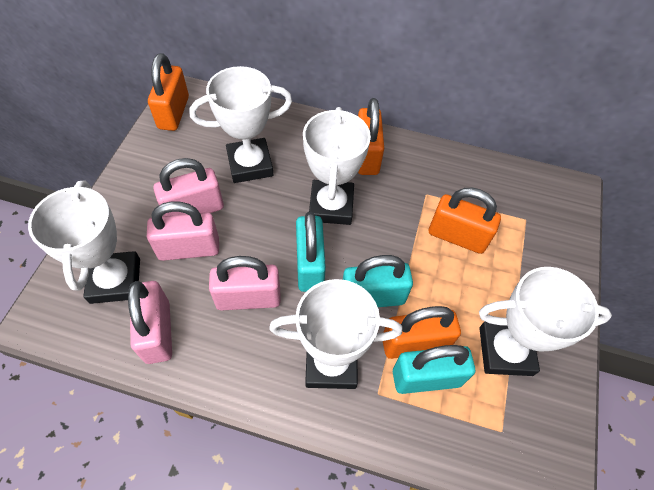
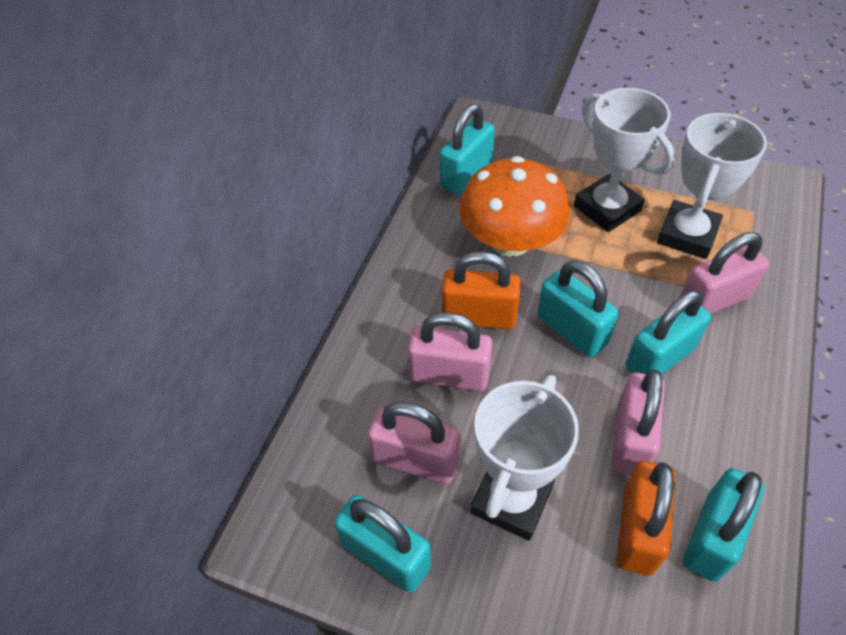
orange mushroom: none = 0 -> [459,156,570,257] = 1
orange padlock: [148,53,189,131] [358,98,384,175] [383,306,461,359] [429,188,501,254] = 4 -> [442,251,521,330] [617,461,675,575] = 2
turquoise padlock: [296,212,326,292] [343,255,413,307] [393,345,475,394] = 3 -> [334,495,431,593] [440,104,495,195] [537,261,619,357] [625,290,711,375] [683,468,764,582] = 5
white trophy: [28,180,140,304] [189,66,292,183] [269,279,402,389] [303,107,371,225] [479,267,612,376] = 5 -> [470,375,579,541] [574,88,675,232] [657,113,767,259] = 3

